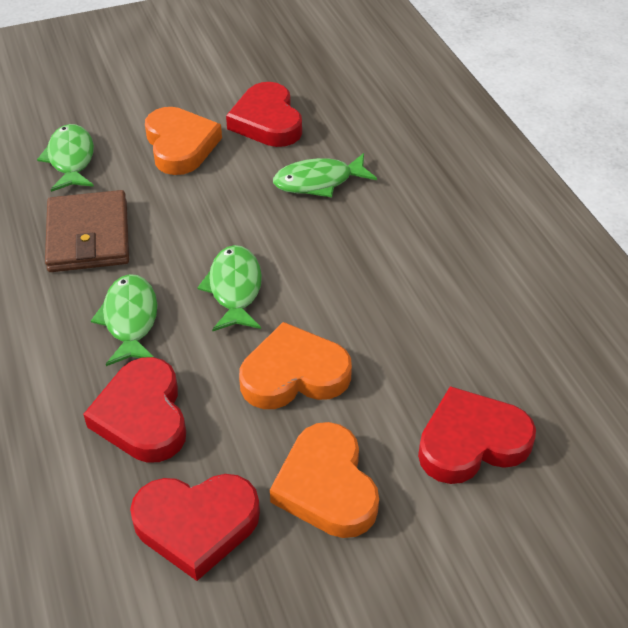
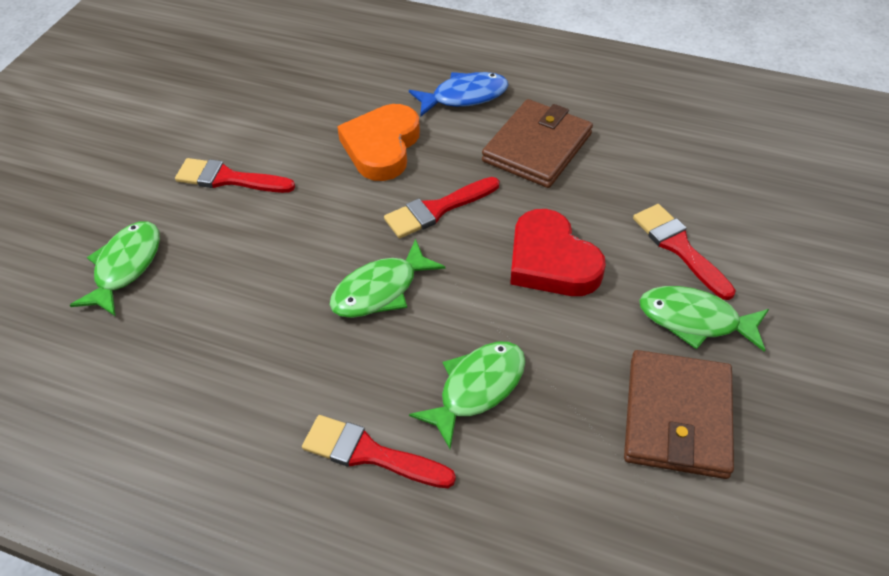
blue fish: none = 0 -> [409,72,509,117] = 1
brown wallet: [45,190,129,272] = 1 -> [482,99,593,188] [624,350,734,479] = 2
orange heart: [145,107,222,175] [239,322,352,409] [270,422,379,538] = 3 -> [337,104,420,181] = 1
red brush: none = 0 -> [175,158,295,193] [302,415,456,488] [384,177,499,238] [633,204,736,300] = 4
red heart: [83,357,186,463] [130,474,260,581] [226,82,302,147] [418,386,536,484] = 4 -> [510,209,606,296] = 1

